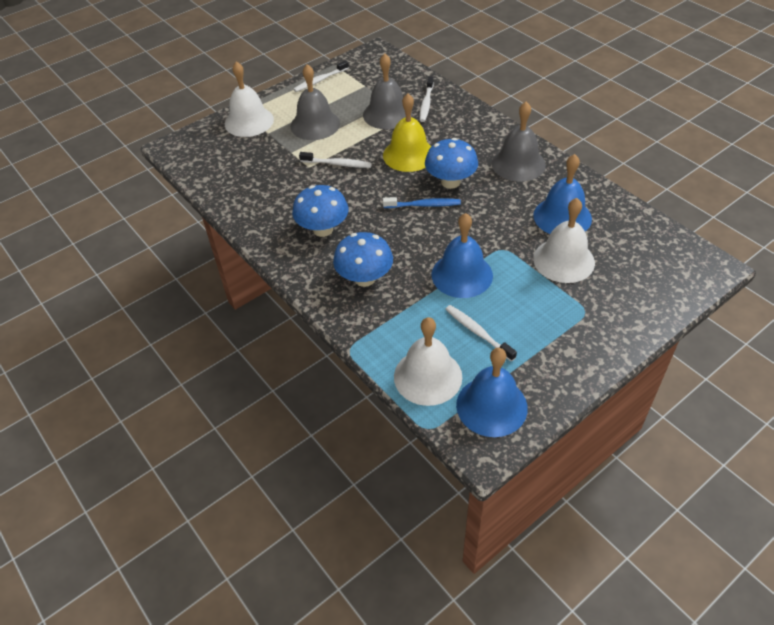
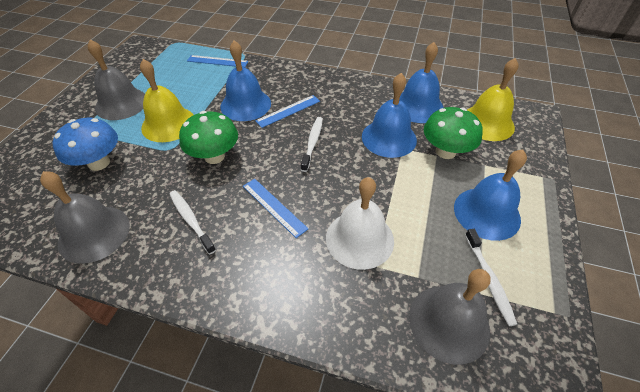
blue bell: [432,213,493,298] [456,348,528,437] [533,154,592,234] = 3 -> [221,40,271,121] [362,73,417,158] [399,42,444,123] [454,149,527,241] = 4
blue mushroom: [292,185,348,237] [333,232,393,287] [425,138,478,189] = 3 -> [53,118,118,171] = 1
blue ruler: none = 0 -> [187,55,248,67] [243,179,308,238] [255,95,320,128] = 3
blue toothbrush: [383,197,461,208] = 1 -> none = 0
green mushroom: none = 0 -> [179,111,238,164] [424,107,483,159] = 2
white bell: [225,61,274,137] [394,317,462,406] [533,198,595,283] = 3 -> [326,177,394,270] = 1
white toothbrush: [293,60,349,92] [299,152,372,168] [419,76,434,122] [446,305,517,362] = 4 -> [169,190,216,254] [301,117,323,172] [465,229,517,326] = 3
yellow bell: [383,93,432,172] = 1 -> [140,59,194,142] [467,58,519,141] = 2

